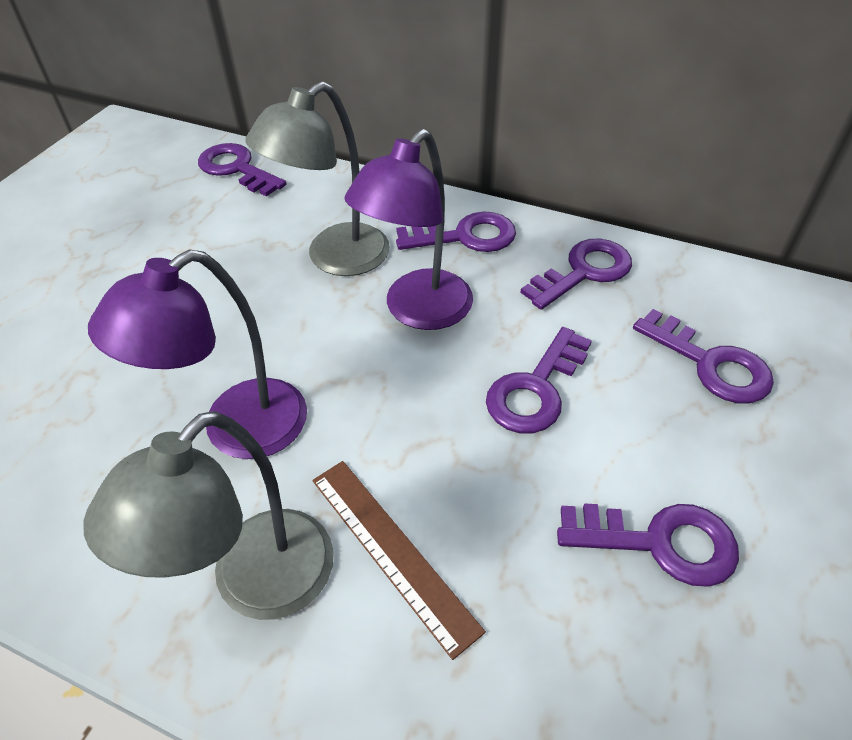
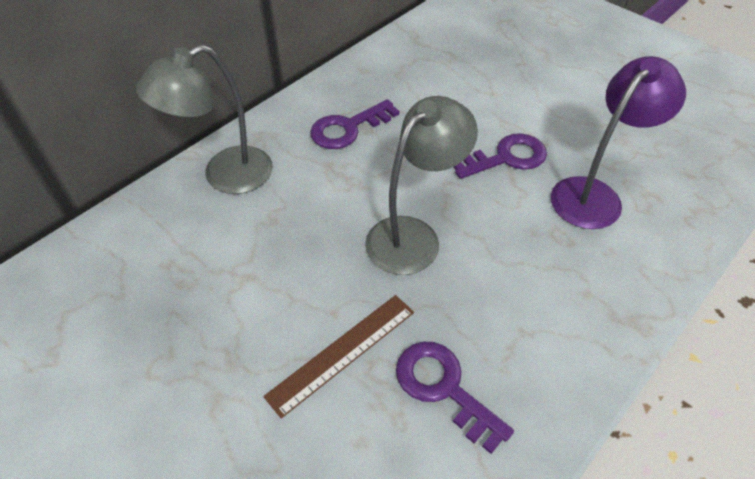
purple key: [198,143,286,197] [396,211,516,252] [486,327,592,433] [520,238,632,310] [557,503,739,587] [633,309,774,403] = 6 -> [310,99,399,149] [396,342,514,454] [454,133,547,179] = 3
purple lamp: [88,249,307,459] [344,129,473,330] = 2 -> [551,56,686,229] = 1

